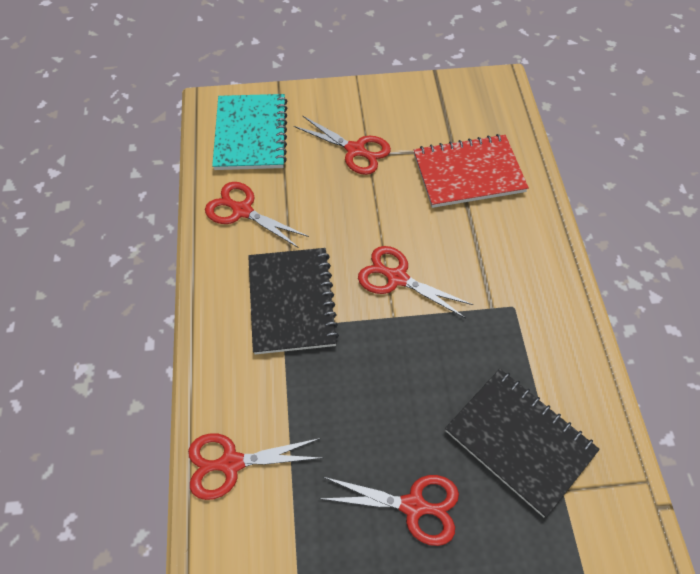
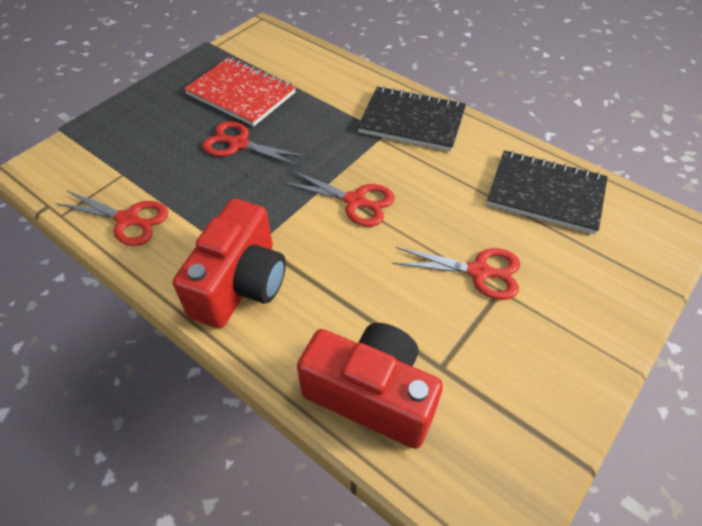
red camera: none = 0 -> [173,199,286,329] [297,323,443,449] = 2
red scissors: [188,433,321,500] [205,182,309,248] [294,115,391,175] [319,475,459,546] [358,246,473,319] = 5 -> [55,190,168,246] [202,121,307,167] [282,170,395,227] [392,247,520,300] = 4
turquoise notebook: [212,94,287,170] = 1 -> none = 0

